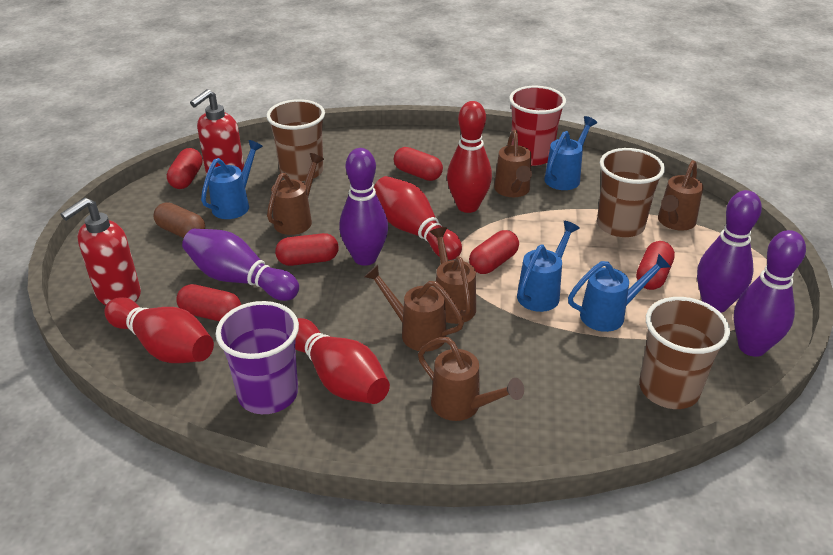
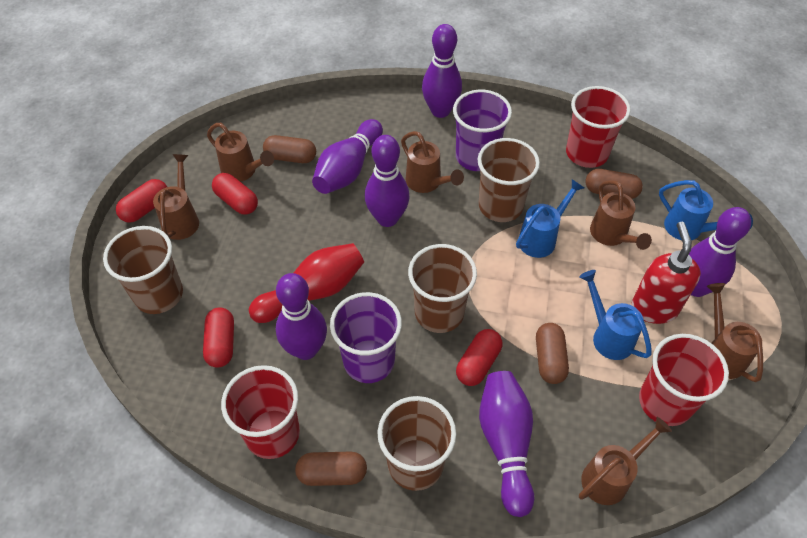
blue watering can: [201,140,263,219] [517,221,580,312] [544,116,597,190] [568,254,671,332] = 4 -> [516,179,584,258] [579,270,652,360] [659,180,753,240] = 3
brown capsule: [153,202,205,238] = 1 -> [263,135,316,163] [295,451,367,486] [536,323,569,384] [585,169,643,199] = 4
brown cup: [266,99,325,182] [597,148,665,237] [639,297,730,409] = 3 -> [103,226,183,314] [377,396,456,491] [408,244,477,333] [478,138,540,222] = 4
purple bowling pin: [182,229,299,301] [339,148,388,266] [697,190,762,313] [734,230,806,357] = 4 -> [276,273,327,360] [312,119,383,194] [365,135,409,227] [422,24,462,118] [479,371,534,517] [689,207,751,297] = 6
purple cup: [216,301,299,414] = 1 -> [330,292,402,383] [453,90,512,171] = 2
red bowling pin: [104,297,214,363] [295,318,390,404] [374,176,462,260] [447,101,492,213] = 4 -> [249,243,364,323] = 1
red capsule: [167,148,203,189] [176,284,241,321] [275,233,339,266] [394,147,443,181] [469,230,519,274] [636,241,675,290] = 6 -> [116,179,167,223] [203,308,234,367] [212,173,258,215] [456,329,502,386] = 4
red cup: [509,86,566,166] = 1 -> [221,365,300,459] [566,86,631,168] [639,334,729,426] = 3
red soap dispenser: [60,198,141,305] [190,89,244,175] = 2 -> [632,222,701,324] = 1

